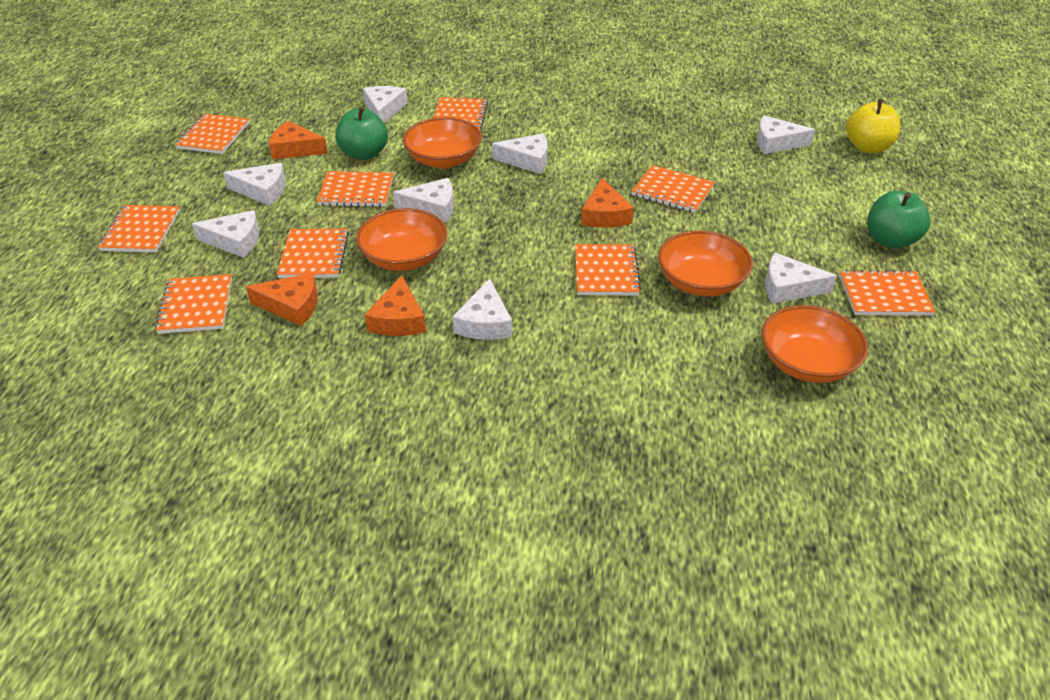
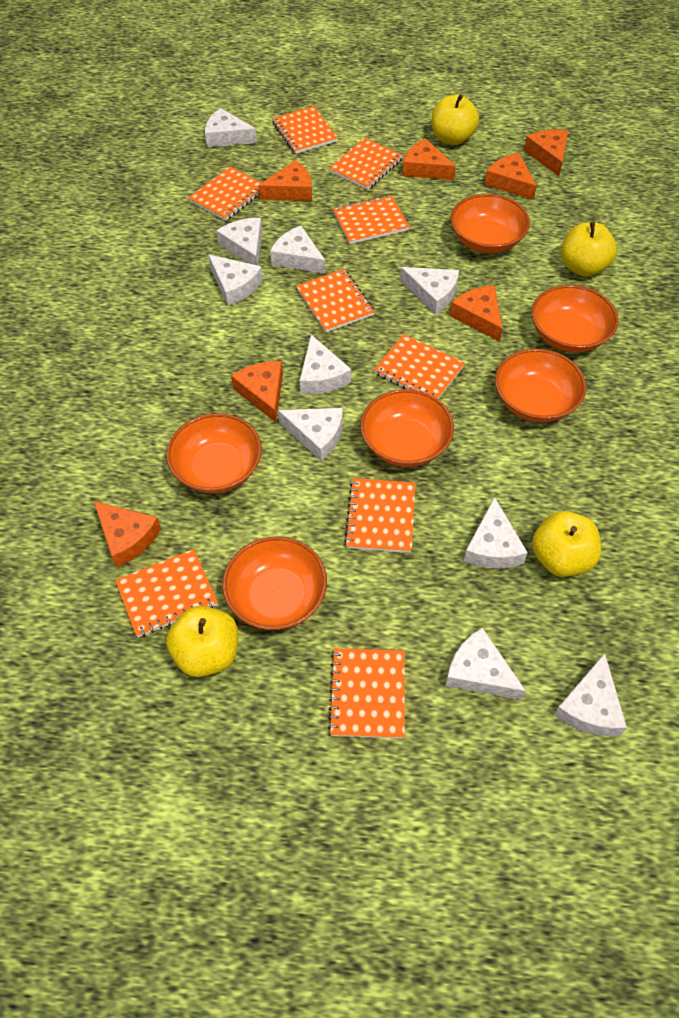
green apple: [335,107,388,160] [867,191,930,249] = 2 -> none = 0
orange bowl: [356,208,447,271] [403,117,482,168] [658,231,753,297] [761,305,868,383] = 4 -> [166,413,262,493] [222,537,327,630] [360,389,454,467] [450,194,530,253] [495,349,586,422] [531,285,618,353] = 6
orange cheese: [246,273,318,326] [269,121,328,160] [365,275,426,336] [581,178,634,228] = 4 -> [94,501,161,567] [231,361,283,422] [258,160,312,201] [402,138,456,180] [450,285,502,342] [485,153,537,200] [524,130,568,176] = 7
white cheese: [192,210,259,258] [223,163,286,206] [363,86,408,123] [393,178,454,223] [452,279,512,340] [492,133,548,174] [757,115,815,154] [765,252,837,304] = 8 -> [205,108,257,147] [208,255,263,306] [216,218,262,265] [270,226,325,274] [278,408,343,461] [300,335,351,394] [400,267,459,315] [445,628,526,700] [464,497,528,568] [554,653,627,736] = 10
yellow apple: [846,99,901,153] = 1 -> [166,606,238,677] [432,94,479,145] [532,511,601,577] [561,222,617,277] = 4

